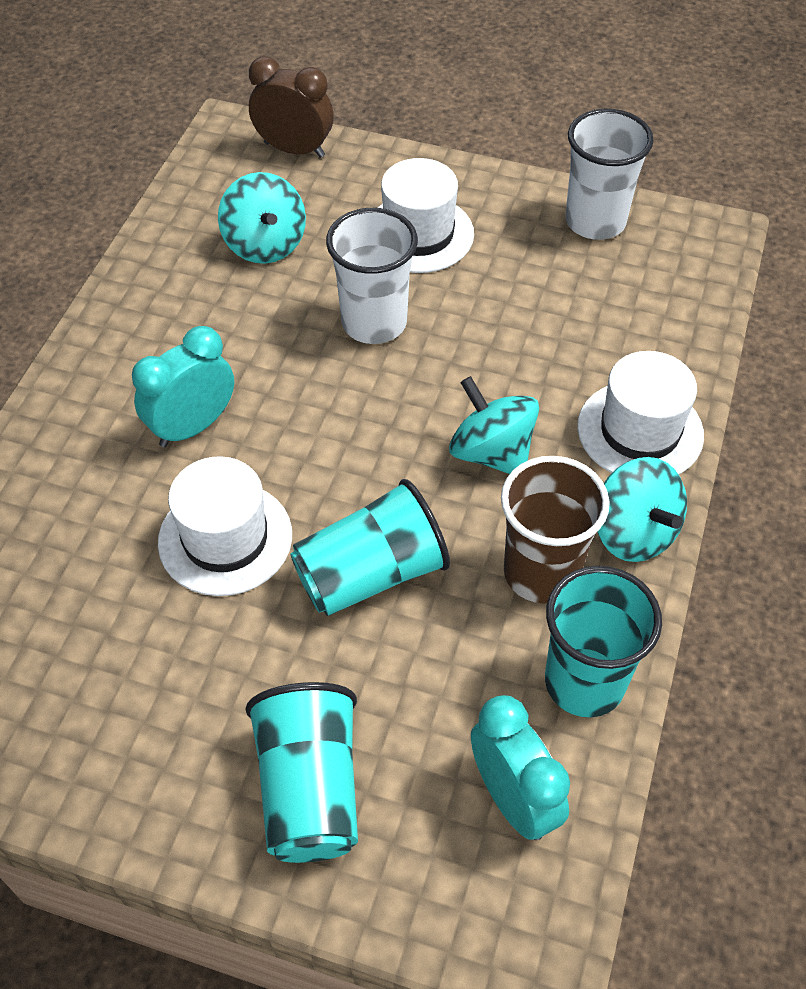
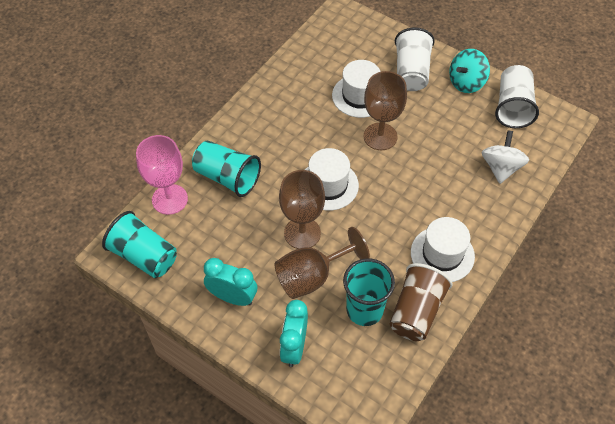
brown clock: [249,56,333,158] = 1 -> none = 0
brown goblet: none = 0 -> [275,227,370,299] [279,170,325,249] [364,71,407,150] = 3
pink goblet: none = 0 -> [136,135,188,215] = 1
turquoise spinning top: [218,172,306,264] [449,376,539,474] [598,457,687,562] = 3 -> [449,49,490,93] = 1
white spinning top: none = 0 -> [482,130,529,184] = 1

